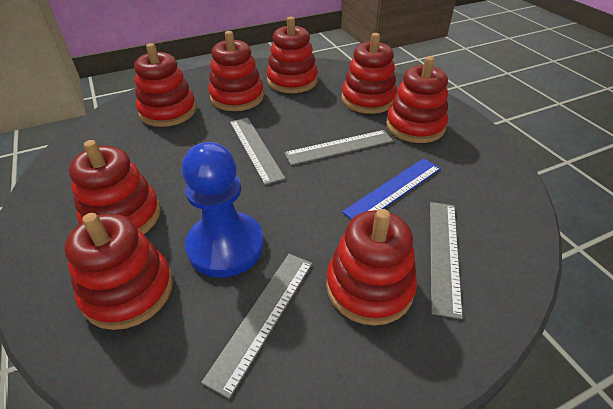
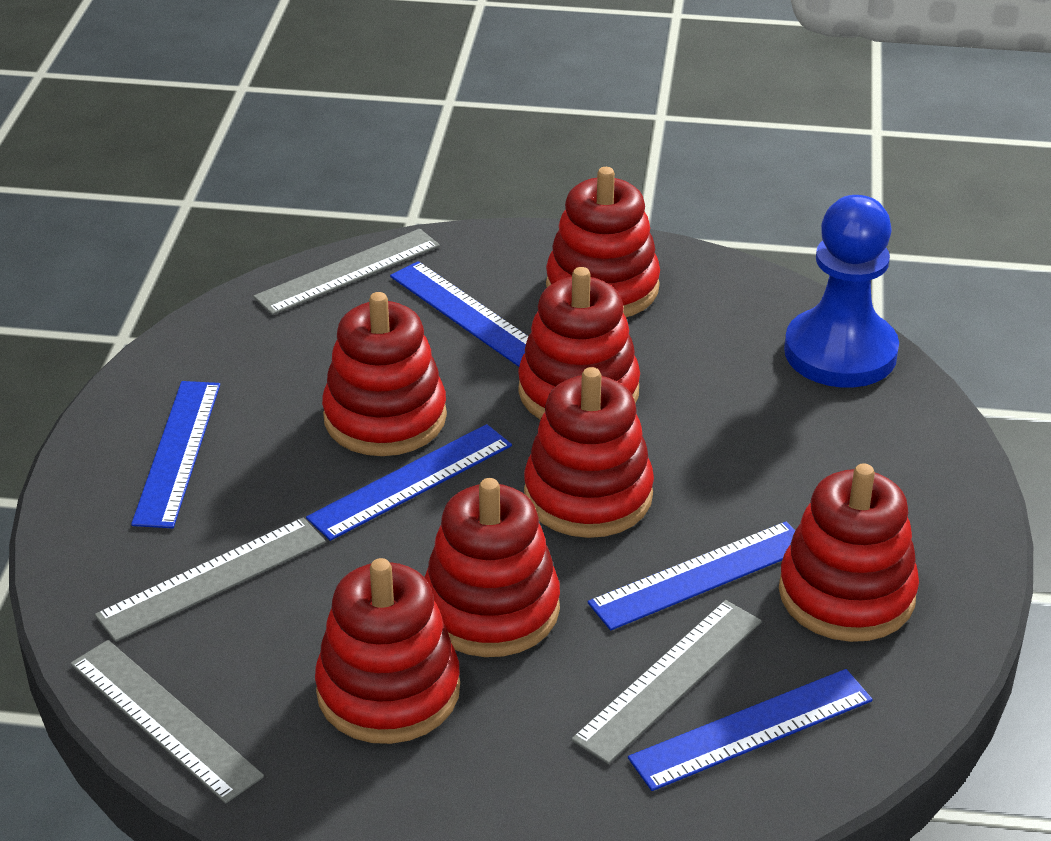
blue ruler: [342,158,441,220] = 1 -> [131,381,220,528] [306,424,512,541] [390,261,528,367] [588,521,795,630] [628,669,873,791] = 5
red stacking toy: [64,213,173,330] [69,140,161,234] [134,43,196,127] [209,31,264,111] [266,17,318,93] [326,209,417,326] [342,33,397,114] [386,56,448,143] = 8 -> [315,558,460,744] [322,292,447,456] [425,478,560,657] [518,267,640,420] [524,367,654,538] [546,167,660,317] [779,463,919,642] = 7

